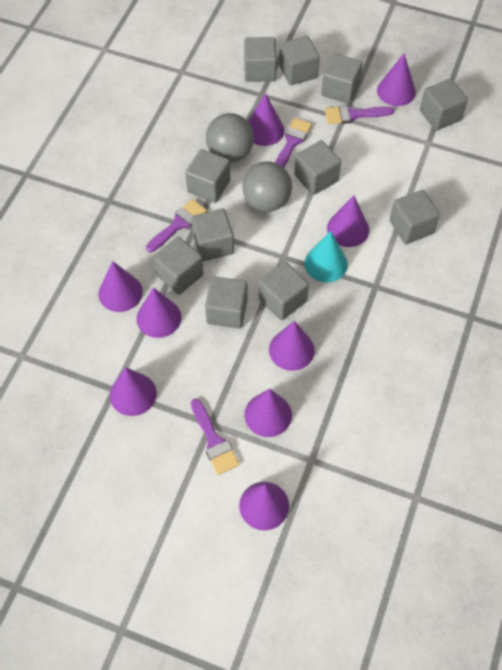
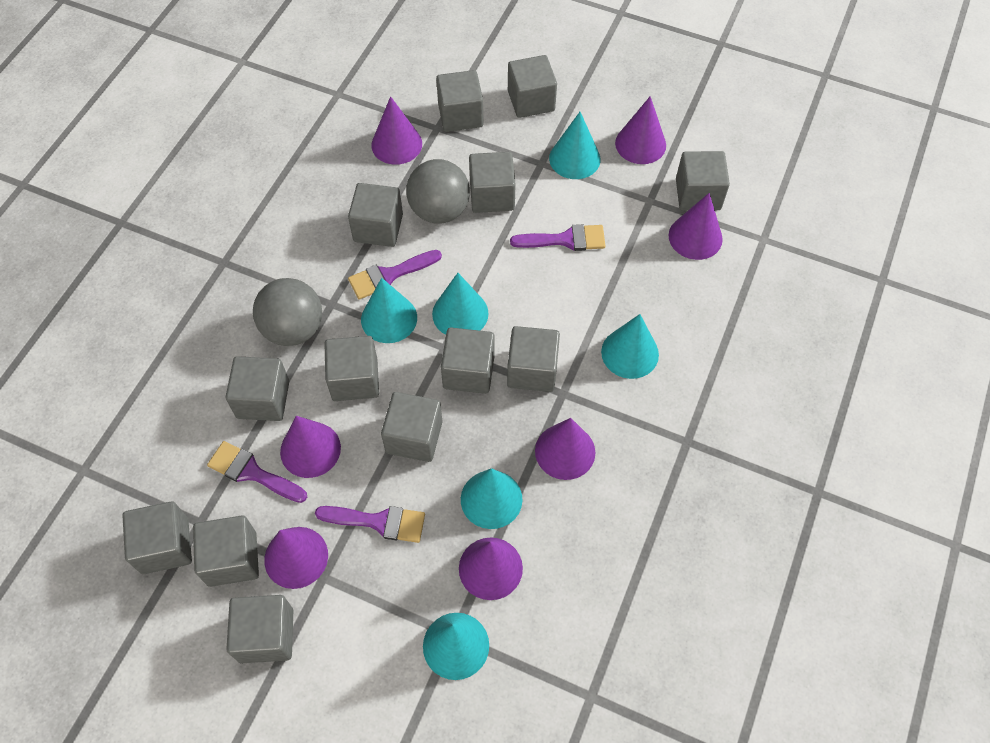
grey cube: [153,237,204,295] [185,149,230,203] [191,209,234,262] [205,277,247,329] [244,37,277,82] [259,262,309,320] [279,36,320,85] [294,140,341,195] [321,53,363,104] [389,190,440,244] [420,78,468,131] = 11 -> [122,502,192,574] [193,516,259,587] [226,356,289,421] [226,595,293,663] [324,336,379,401] [348,183,403,247] [381,392,442,462] [436,70,484,132] [441,328,495,394] [469,152,516,213] [507,326,560,392] [508,55,557,118] [676,151,730,211] = 13
purple cone: [98,261,143,312] [110,367,157,416] [137,287,181,338] [239,482,289,530] [245,389,292,437] [248,93,285,146] [269,321,315,371] [327,195,369,247] [377,54,416,106] = 9 -> [264,527,328,589] [280,416,341,478] [371,96,422,165] [459,538,523,600] [535,418,595,480] [615,96,666,164] [669,193,723,260] = 7
turquoise cone: [304,231,348,282] = 1 -> [361,278,417,343] [423,613,489,680] [432,273,489,335] [461,468,523,529] [549,112,601,179] [601,314,659,379] = 6

